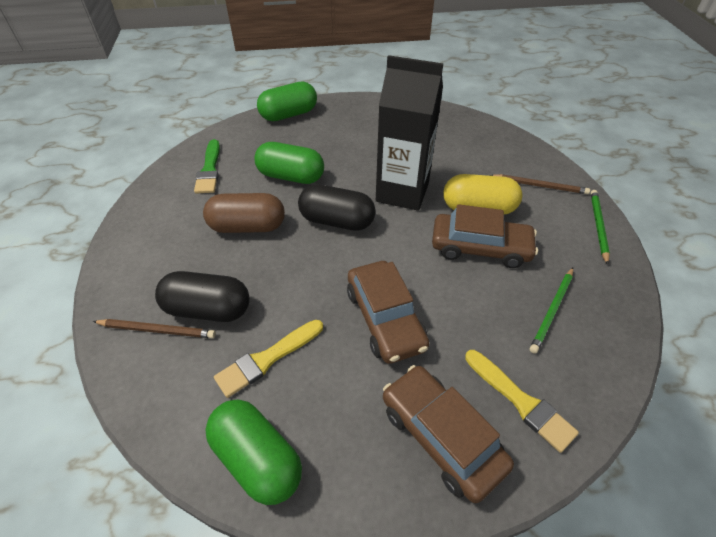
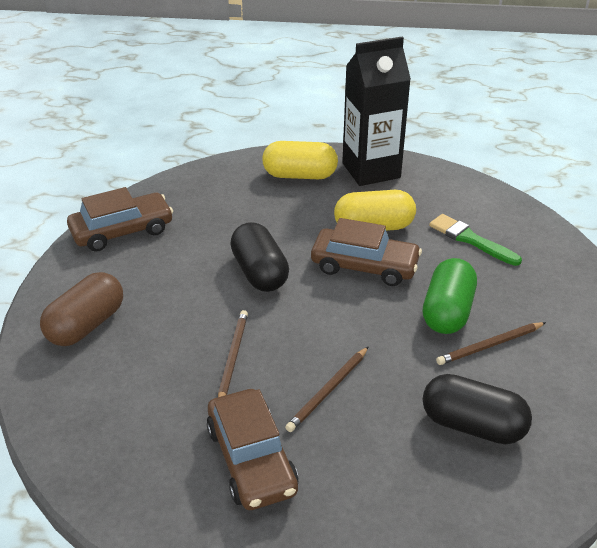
brown pencil: [93,319,216,338] [489,174,590,194] = 2 -> [218,310,248,397] [285,347,368,432] [436,322,546,365] = 3
green capsule: [205,399,302,505] [255,142,324,184] [257,82,317,121] = 3 -> [423,258,477,334] = 1
green pencil: [530,268,573,354] [591,190,610,265] = 2 -> none = 0
yellow brush: [214,320,323,398] [465,350,579,453] = 2 -> none = 0
yellow capsule: [443,174,522,214] = 1 -> [262,141,338,179] [334,190,416,231] = 2

